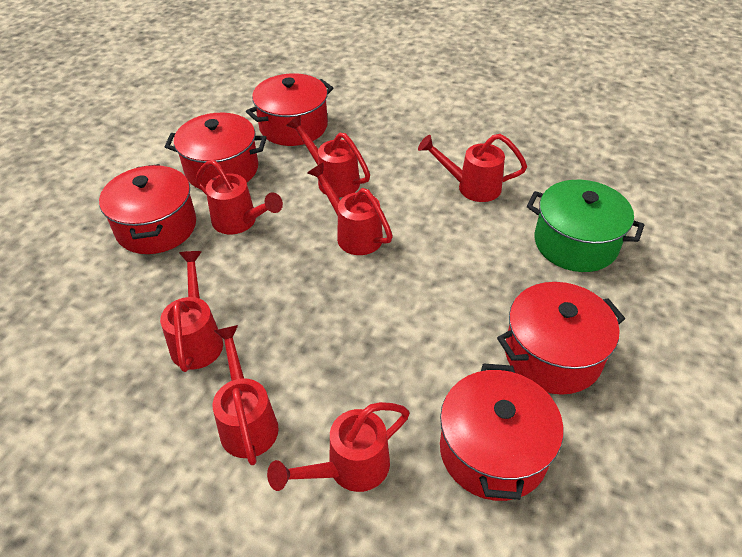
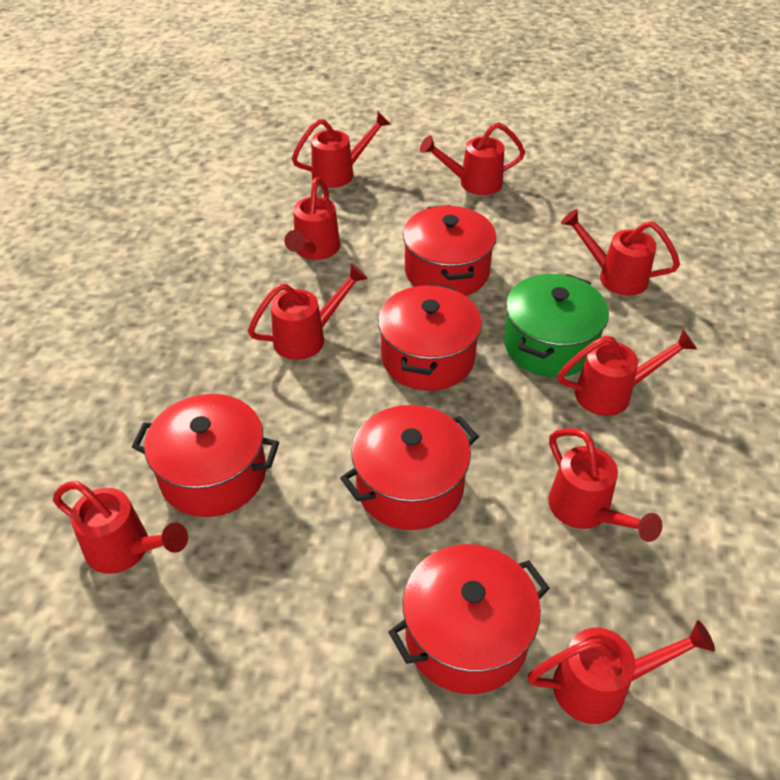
red watering can: [160,251,223,372] [196,160,283,234] [213,325,279,465] [267,402,410,492] [286,115,370,197] [308,163,393,255] [418,134,527,202] = 7 -> [53,481,188,574] [248,264,368,360] [284,177,340,260] [292,112,390,188] [420,122,525,195] [527,620,715,724] [548,428,662,542] [558,330,697,416] [561,209,680,295] = 9

